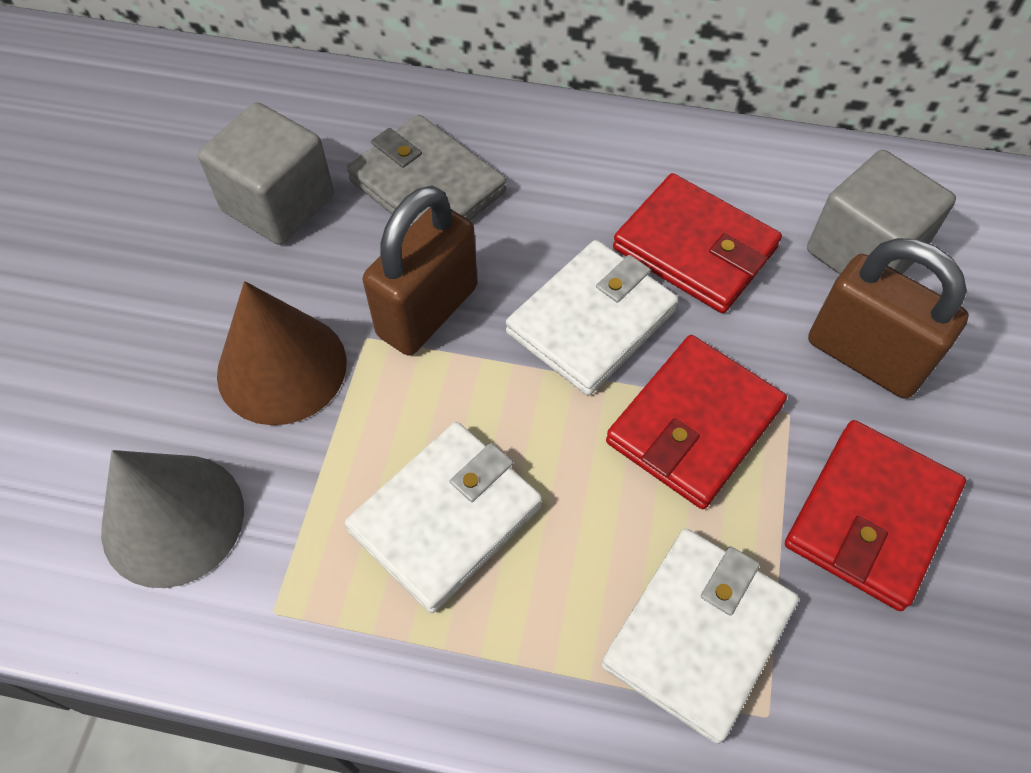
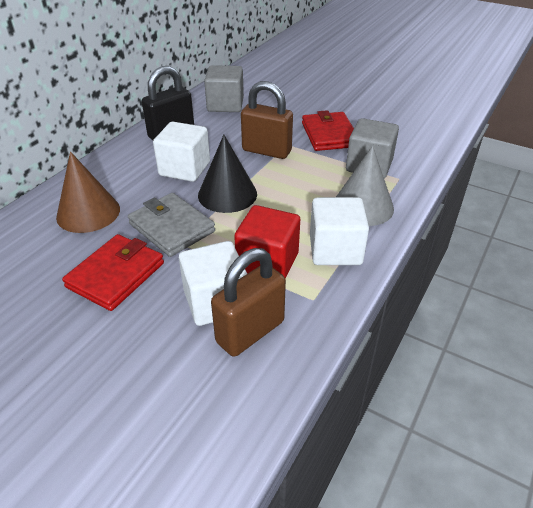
black cone: none = 0 -> [198,135,257,213] = 1
black padlock: none = 0 -> [142,66,194,140] = 1
red cube: none = 0 -> [234,205,300,279] = 1
red wallet: [606,335,787,509] [613,173,782,313] [785,420,966,611] = 3 -> [62,234,164,311] [302,110,354,151] = 2
white cube: none = 0 -> [153,122,210,182] [179,241,247,326] [310,197,369,265] = 3
white wallet: [345,422,542,613] [506,240,679,396] [601,529,799,744] = 3 -> none = 0

